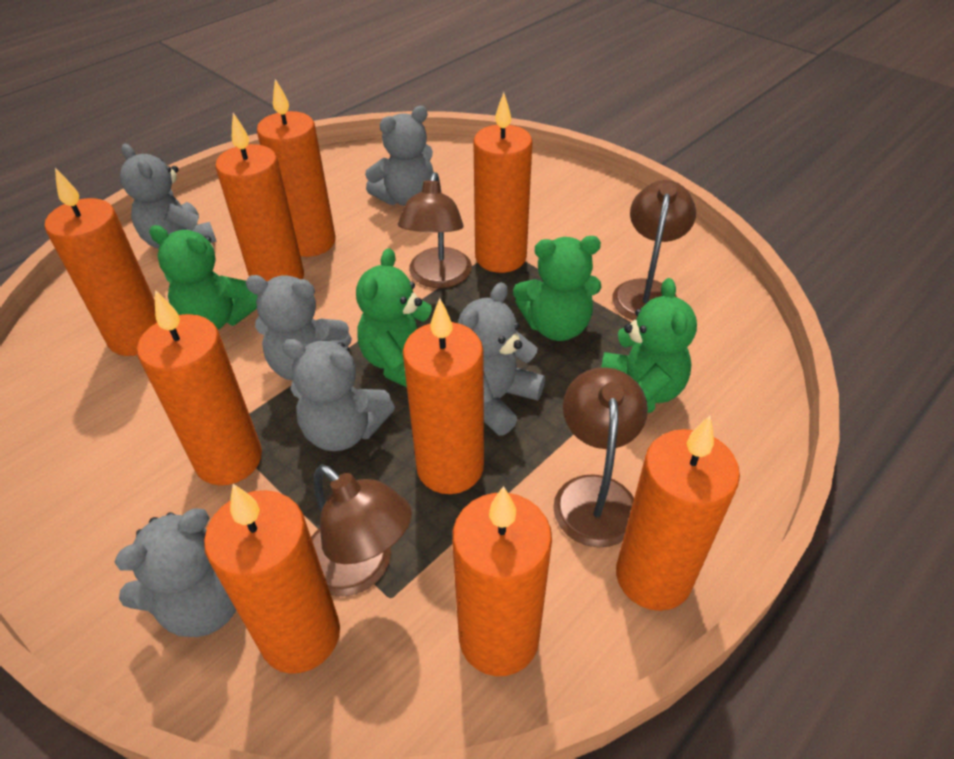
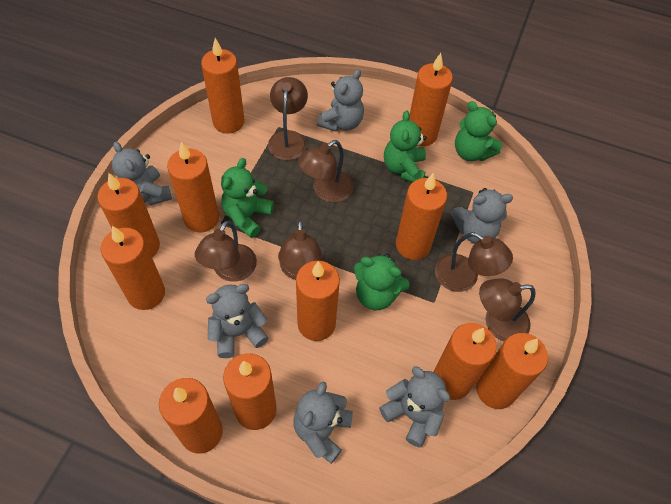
brown lamp: [311,464,412,597] [398,172,472,288] [553,367,648,547] [612,180,696,321] = 4 -> [195,221,257,282] [268,77,308,160] [278,220,323,280] [298,140,354,202] [435,232,513,292] [479,278,536,341] = 6
orange candle: [45,168,157,356] [137,290,262,486] [204,484,340,674] [215,113,304,282] [257,79,336,257] [403,298,484,494] [452,486,552,676] [473,92,532,273] [616,416,740,611] = 9 -> [98,173,160,257] [101,226,165,310] [159,378,223,454] [167,142,219,232] [201,38,245,134] [223,353,276,430] [296,261,340,341] [396,173,447,260] [409,53,453,146] [434,323,497,400] [476,333,548,409] = 11

